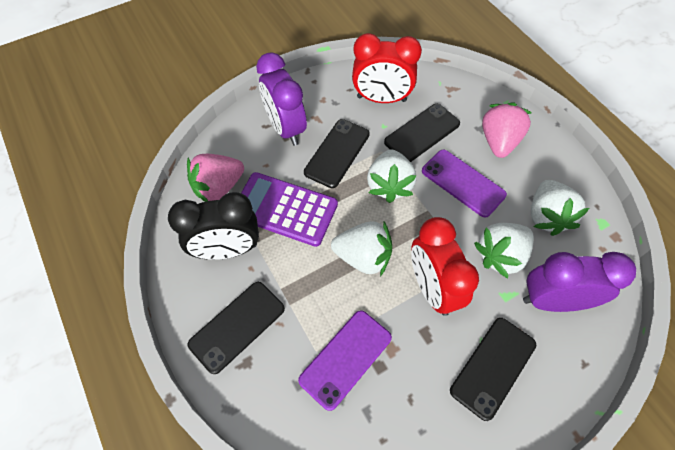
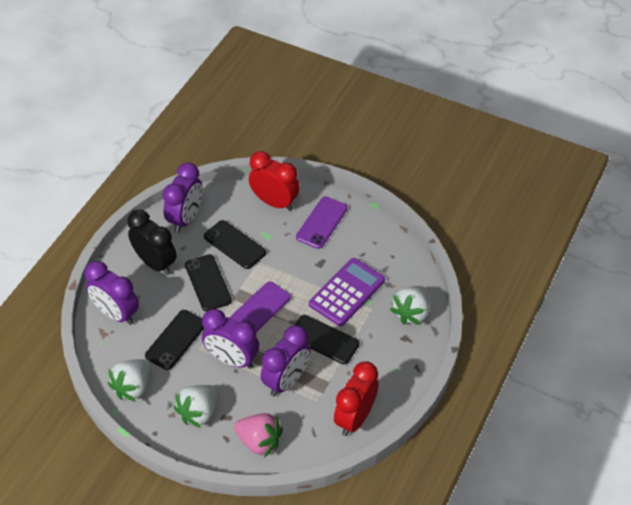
pink strawberry: [187,154,244,202] [482,102,532,158] = 2 -> [234,413,283,458] = 1
purple clock: [256,52,307,146] [523,252,636,312] = 2 -> [85,261,139,325] [163,162,203,233] [202,309,259,369] [261,325,311,396] = 4
white strawberry: [331,221,392,276] [367,149,416,203] [474,223,534,278] [531,180,589,236] = 4 -> [108,359,152,402] [174,385,219,428] [390,286,430,325] = 3

